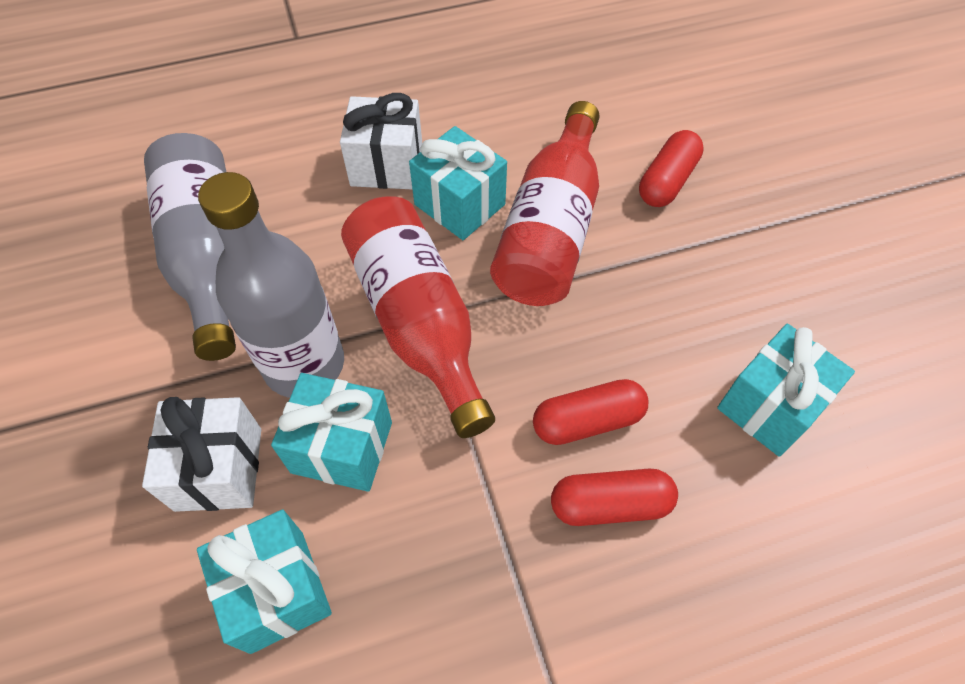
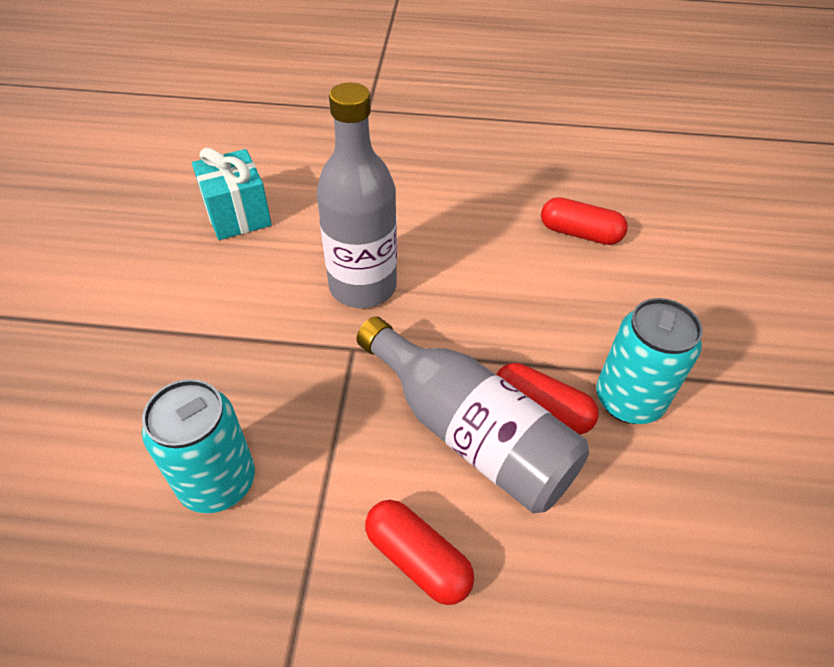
red bottle: [341,197,495,438] [490,101,600,306] = 2 -> none = 0
turquoise can: none = 0 -> [142,379,255,513] [596,298,703,424] = 2
turquoise gift: [197,509,332,654] [271,373,392,492] [409,126,507,240] [717,324,855,457] = 4 -> [192,148,272,240] = 1
white gift: [142,397,261,512] [340,93,422,189] = 2 -> none = 0

